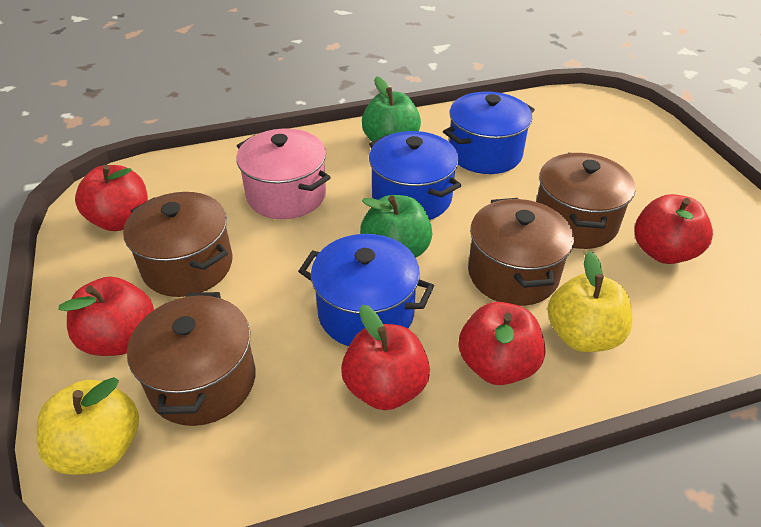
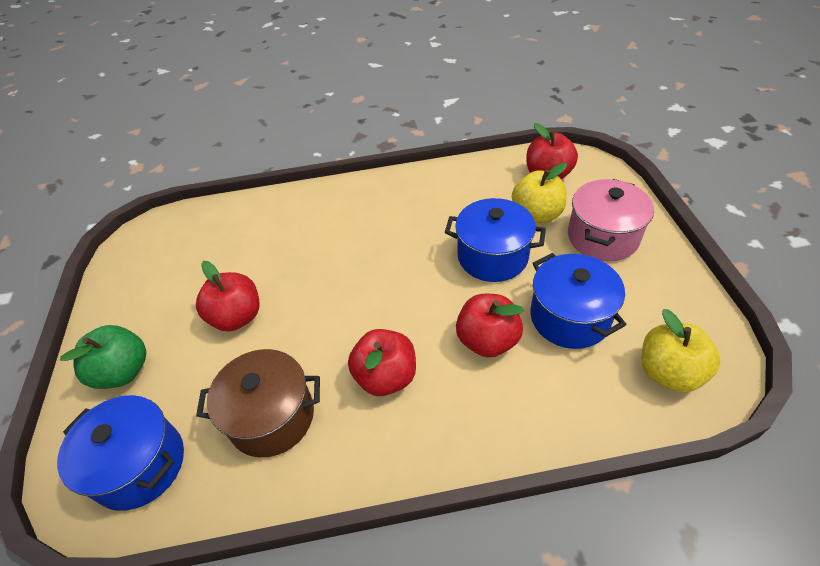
brown pot: [123,192,232,297] [127,292,255,426] [468,198,574,306] [536,153,635,249] = 4 -> [196,349,320,457] = 1
green apple: [360,195,432,258] [362,76,421,142] = 2 -> [60,325,146,389] = 1
red apple: [59,277,154,356] [75,165,148,231] [341,305,430,410] [458,302,545,385] [634,194,713,264] = 5 -> [196,261,259,332] [348,329,416,396] [456,294,524,358] [526,123,578,180] = 4

